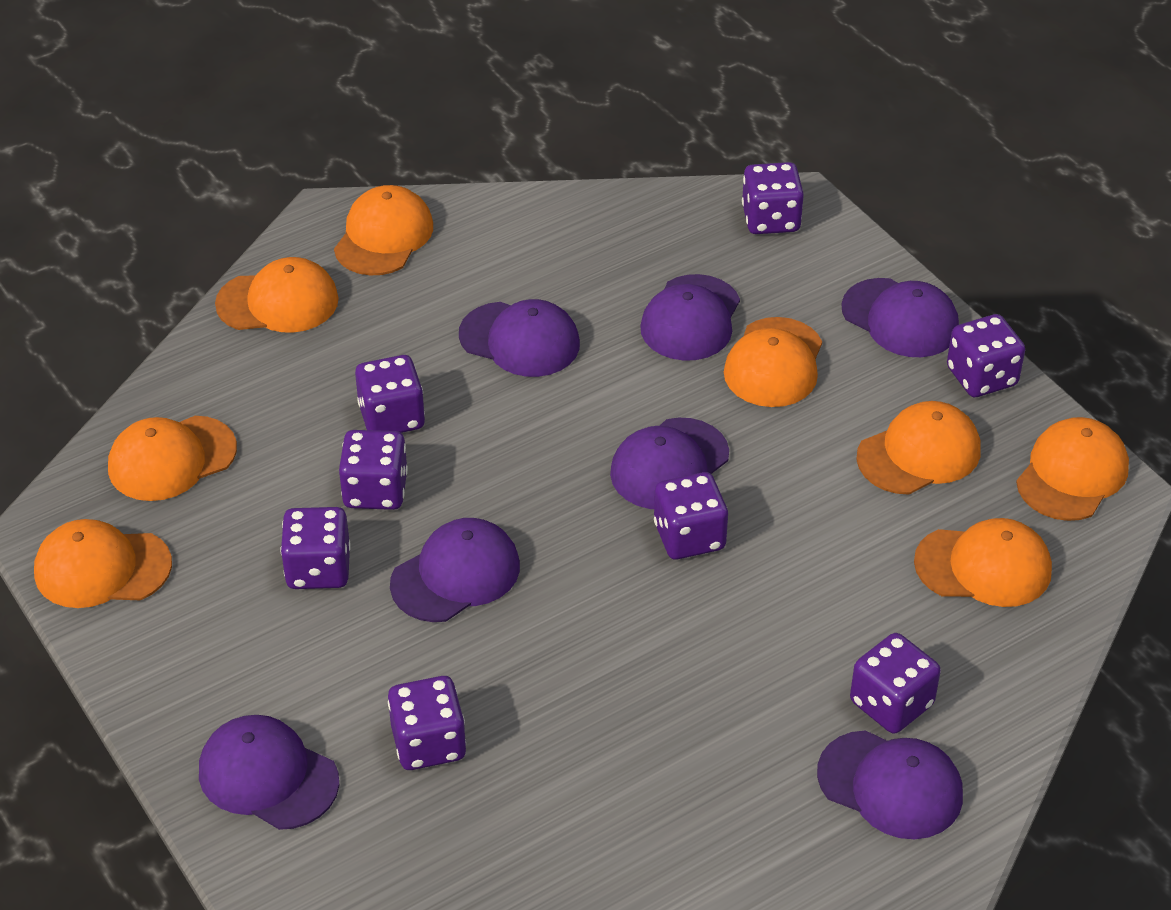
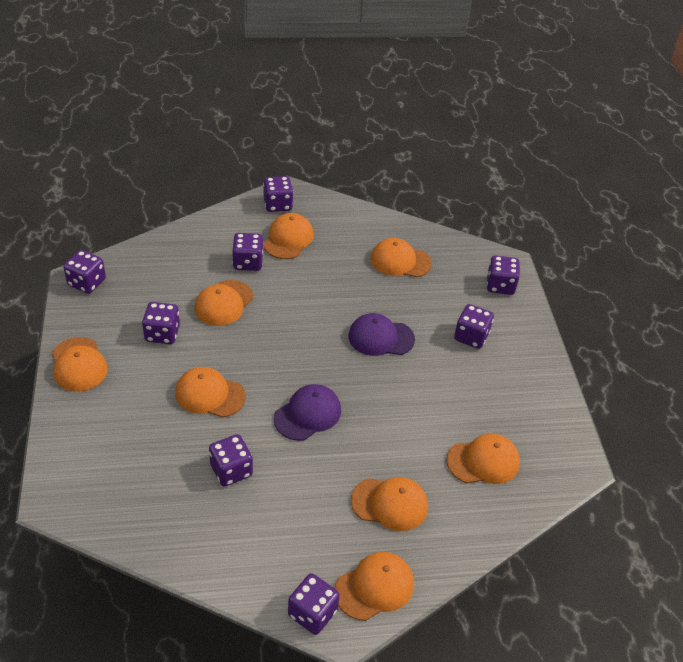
purple cap: [199,715,339,830] [390,518,520,622] [459,299,580,377] [610,418,729,509] [640,274,740,361] [817,730,963,839] [841,278,959,357] = 7 -> [274,384,341,441] [348,313,415,356] = 2

